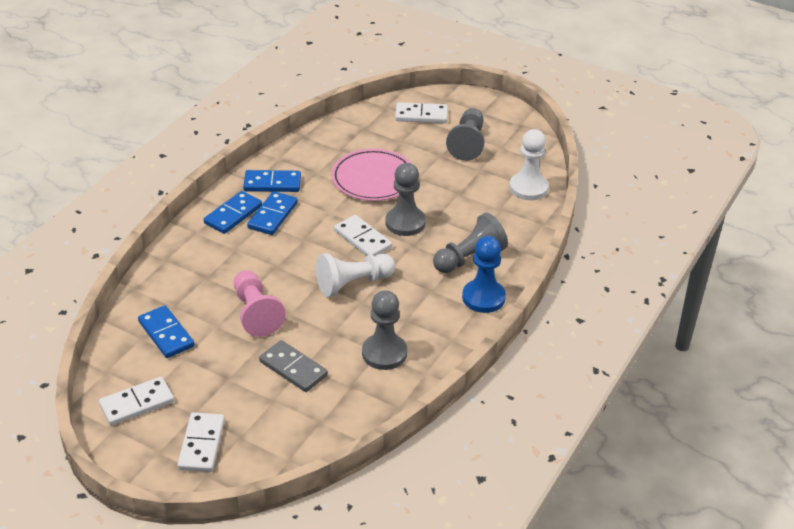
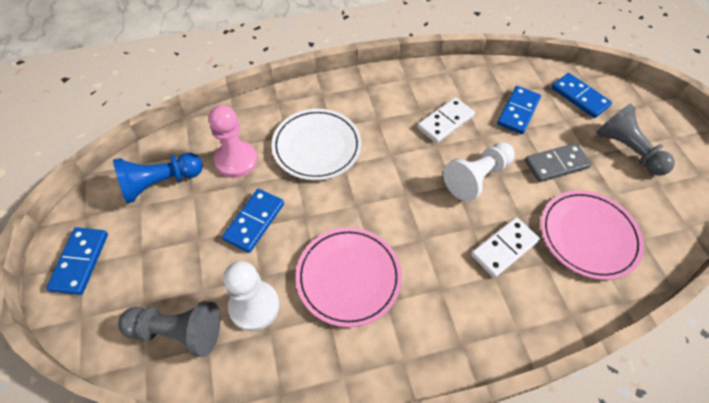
grey pawn: [362,290,407,370] [385,163,426,236] [433,213,508,273] [446,108,485,161] = 4 -> [118,301,220,357] [596,103,675,176] = 2
pink plate: [331,149,412,201] = 1 -> [296,227,402,327] [541,190,644,280] = 2
white domino: [99,377,174,426] [177,412,225,472] [334,215,392,256] [395,102,448,123] = 4 -> [417,97,475,143] [471,217,540,278] = 2
white plate: none = 0 -> [272,109,362,180] = 1

